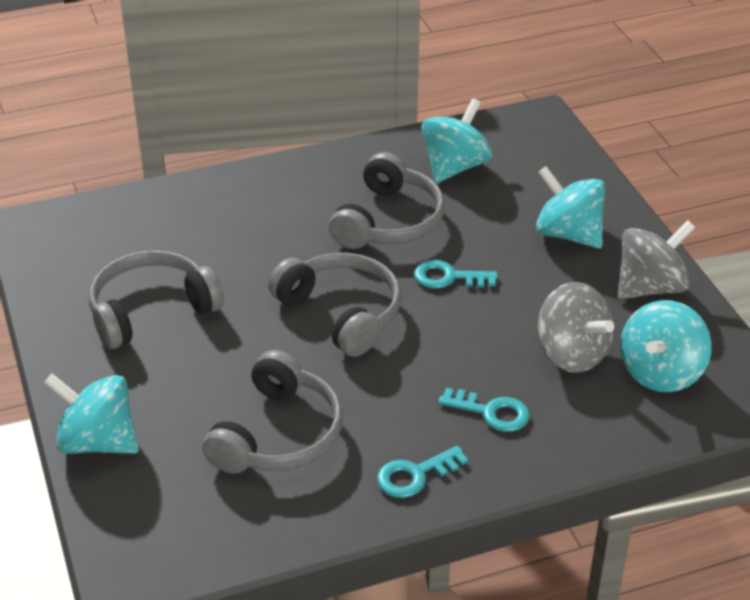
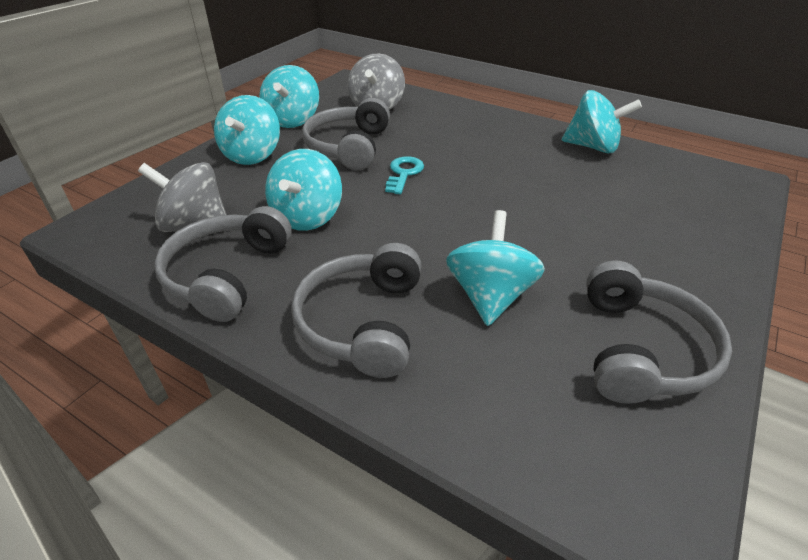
turquoise key: [377,445,468,498] [414,260,498,289] [438,388,530,432] = 3 -> [385,156,424,194] = 1
turquoise spinning top: [44,373,139,454] [421,99,492,183] [536,166,605,249] [620,300,712,392] = 4 -> [214,95,280,165] [259,65,319,128] [265,149,342,231] [446,210,545,326] [562,90,642,153] = 5

